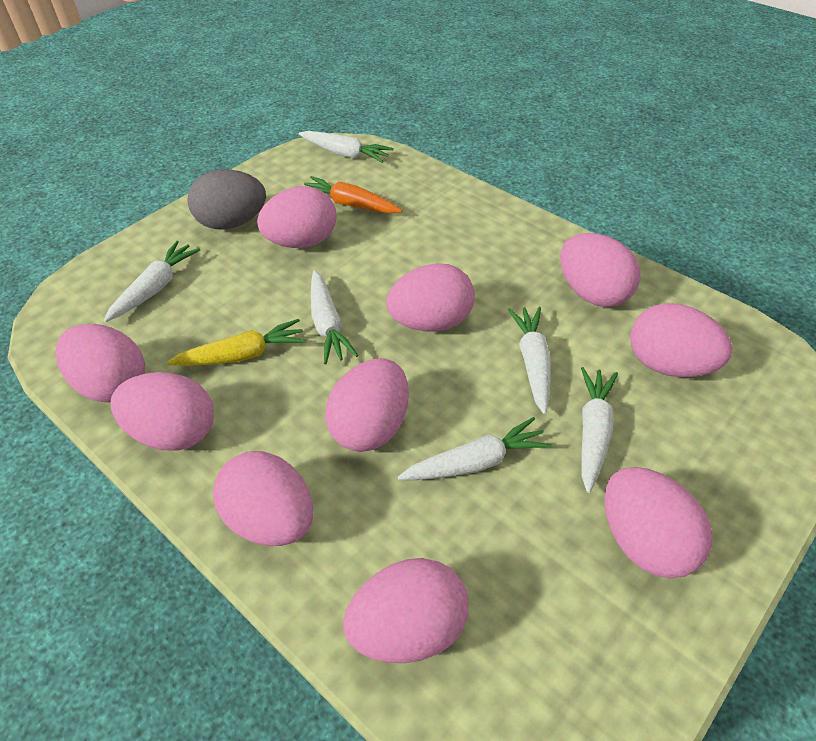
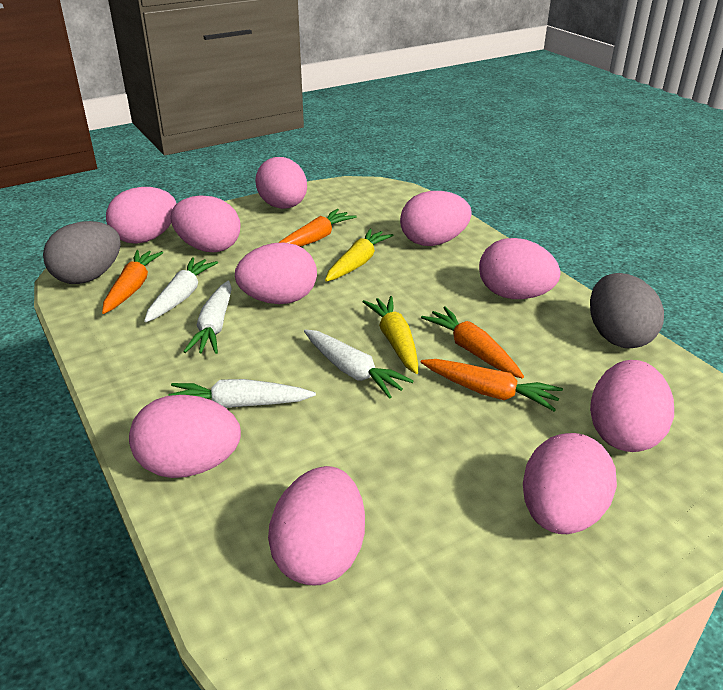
grey egg: [187,169,266,230] = 1 -> [43,221,121,284] [590,273,664,348] = 2
orange carrot: [304,176,402,214] = 1 -> [102,250,163,314] [278,209,357,247] [421,306,524,379] [421,359,563,411] = 4
white carrot: [104,241,200,322] [299,131,393,163] [311,270,358,364] [398,417,552,480] [508,307,551,414] [581,367,618,493] = 6 -> [144,257,218,322] [168,379,316,408] [183,281,232,354] [304,329,414,399] = 4
yellow carrot: [166,319,306,366] = 1 -> [325,229,394,282] [362,296,418,374] = 2

